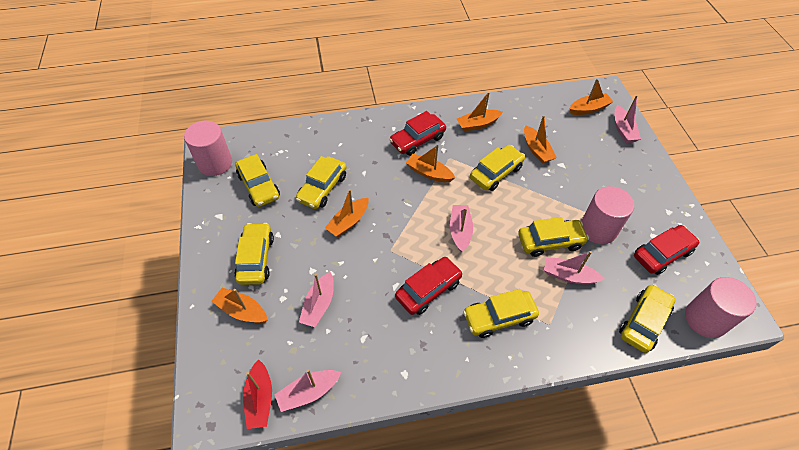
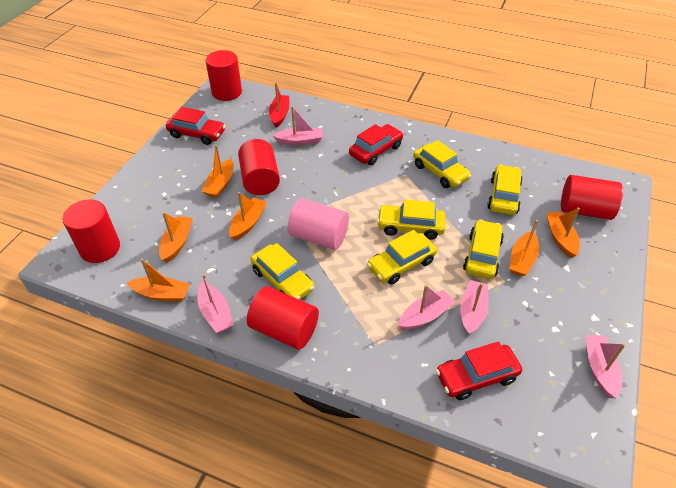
pink cylinder: [184,120,232,176] [581,186,634,244] [685,277,756,338] = 3 -> [288,198,349,250] = 1
red cylinder: none = 0 -> [62,199,120,263] [206,50,242,101] [238,139,280,195] [247,286,319,350] [561,175,623,220] = 5
yellow car: [234,223,274,285] [235,154,280,207] [296,156,347,209] [463,289,539,338] [470,145,525,191] [518,217,589,257] [619,284,675,353] = 7 -> [251,243,314,300] [367,230,437,285] [377,200,445,240] [413,140,471,188] [463,219,504,279] [487,164,523,215] = 6

